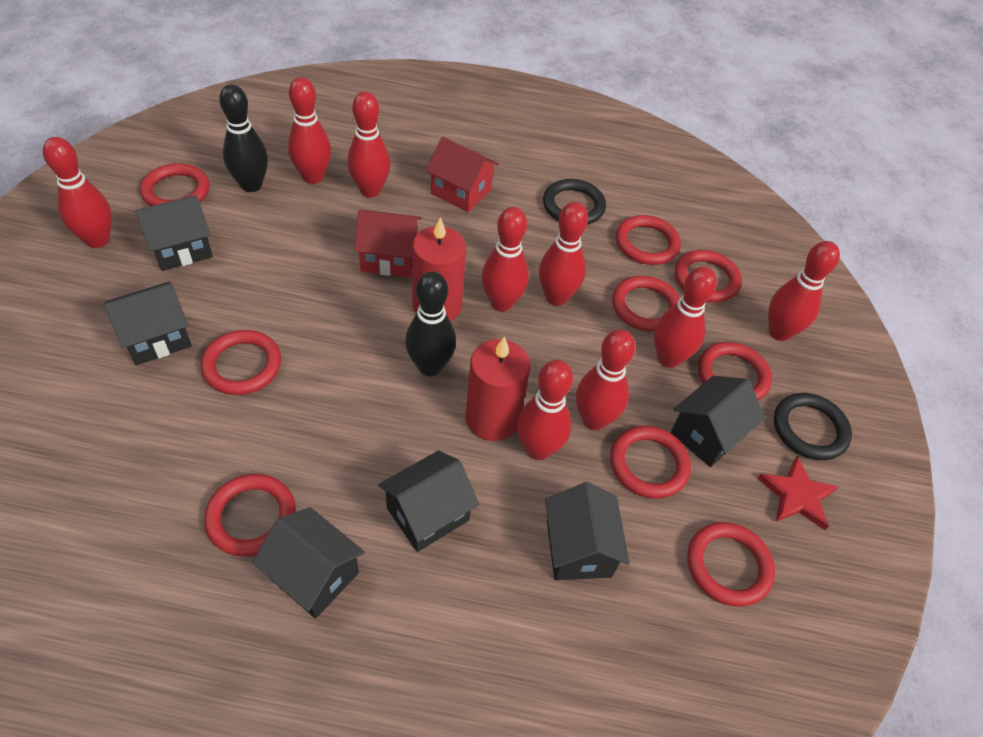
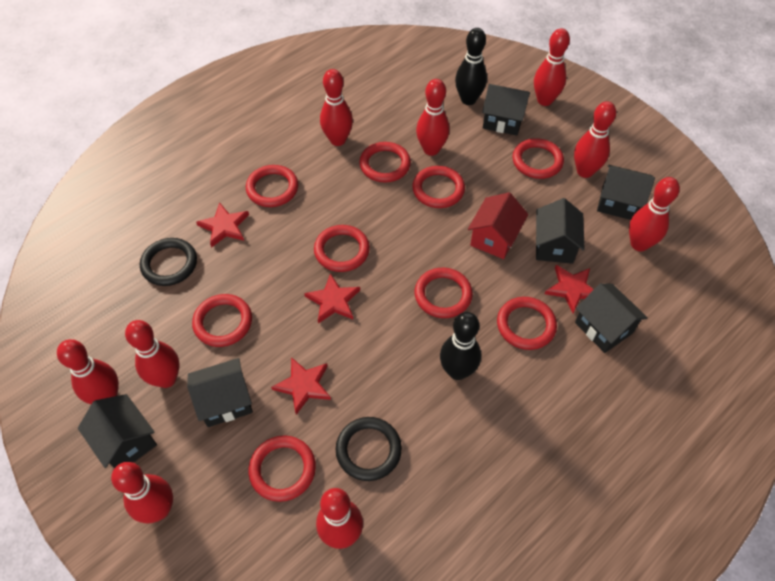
red candle: [412,217,466,321] [465,336,530,441] = 2 -> none = 0
red house: [354,210,421,278] [426,137,499,212] = 2 -> [468,192,528,259] = 1
red star: [758,456,838,530] = 1 -> [196,202,249,248] [271,357,331,415] [304,273,360,324] [545,265,594,313] = 4

